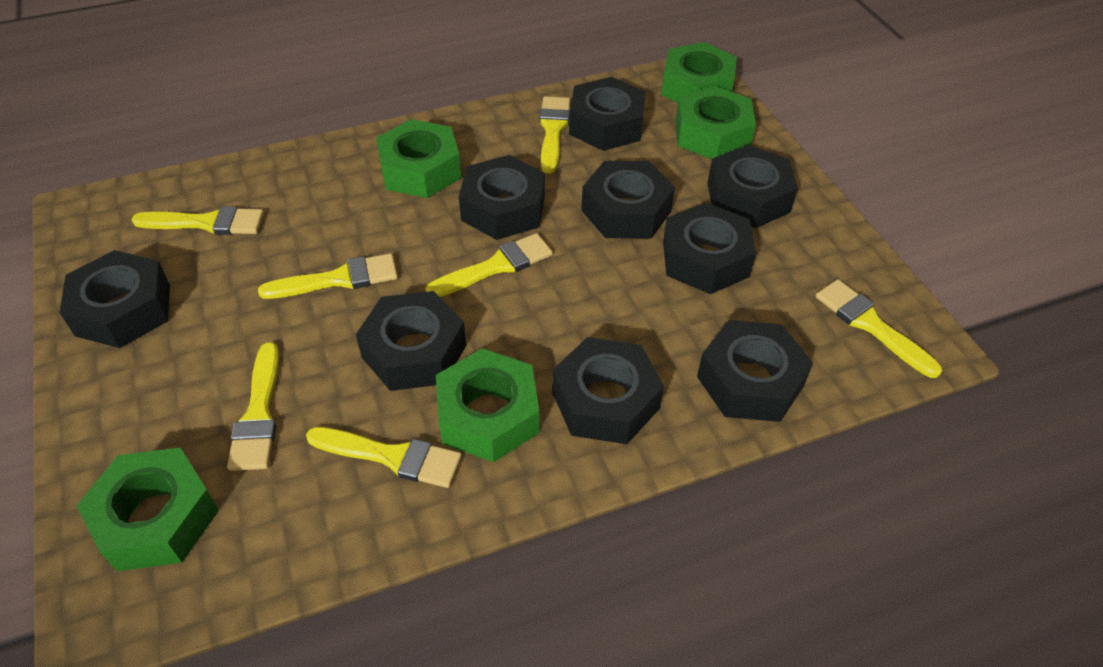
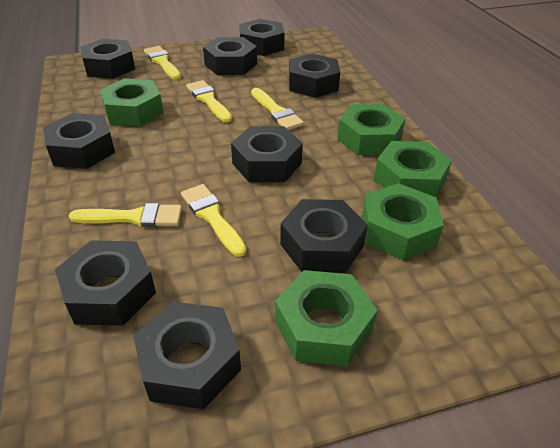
yellow brush: [131,206,264,235] [227,342,279,471] [258,253,398,299] [306,427,462,488] [425,233,553,297] [540,96,570,173] [816,279,942,378] = 7 -> [69,203,182,227] [144,46,181,80] [181,184,247,257] [186,80,232,122] [251,88,304,130] = 5

